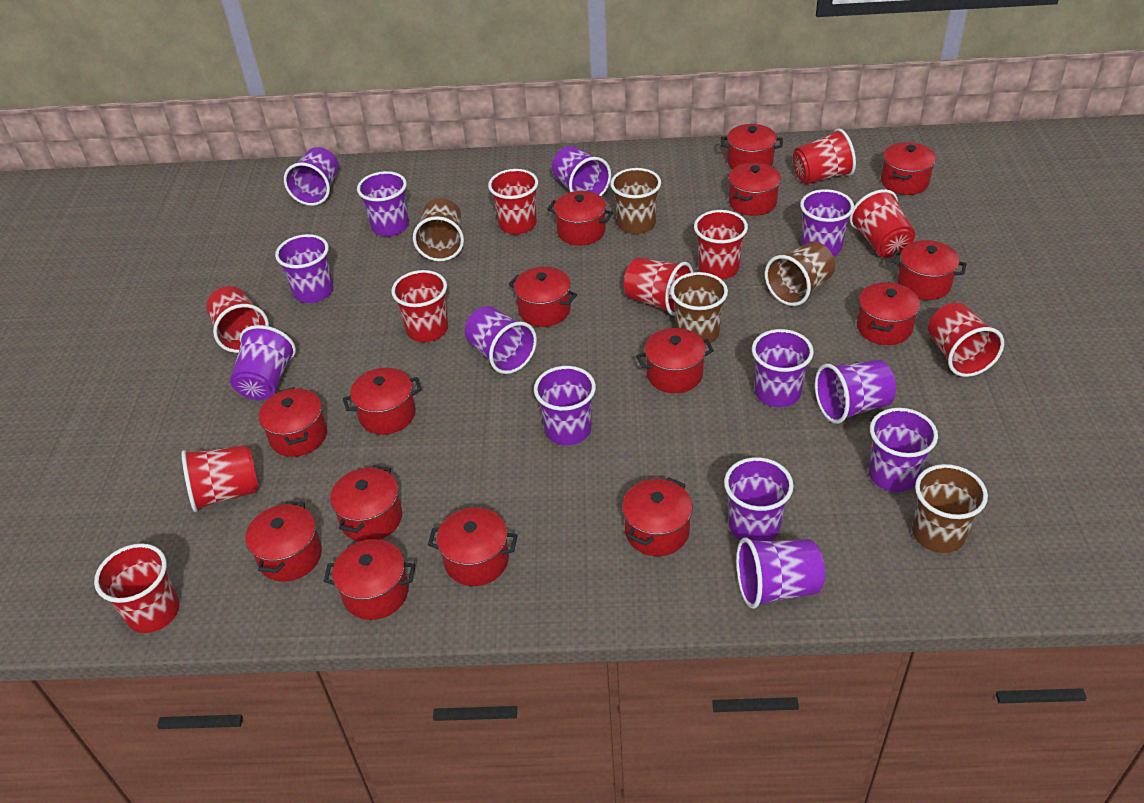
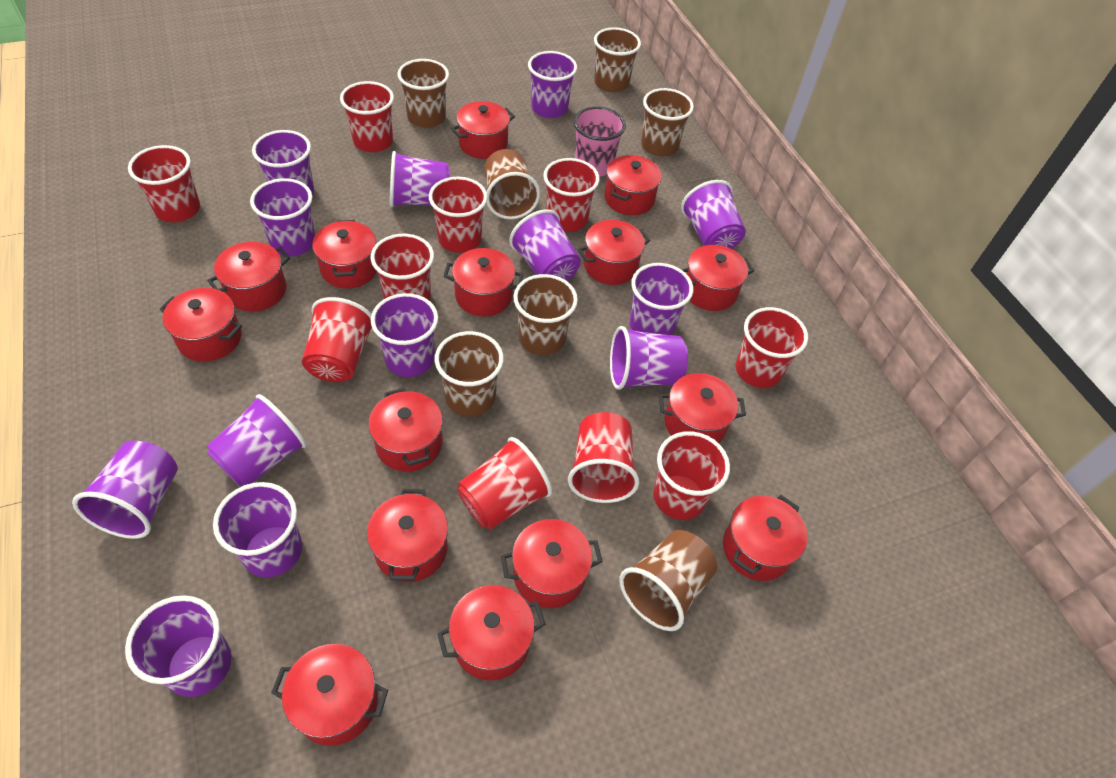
brown cup: [413,198,464,261] [610,168,661,234] [670,272,728,345] [765,241,835,306] [912,464,988,553] = 5 -> [397,59,449,128] [435,331,504,416] [484,149,540,219] [513,274,578,355] [594,27,641,93] [619,530,718,631] [641,88,694,157] = 7
pink cup: none = 0 -> [573,107,626,177] = 1

